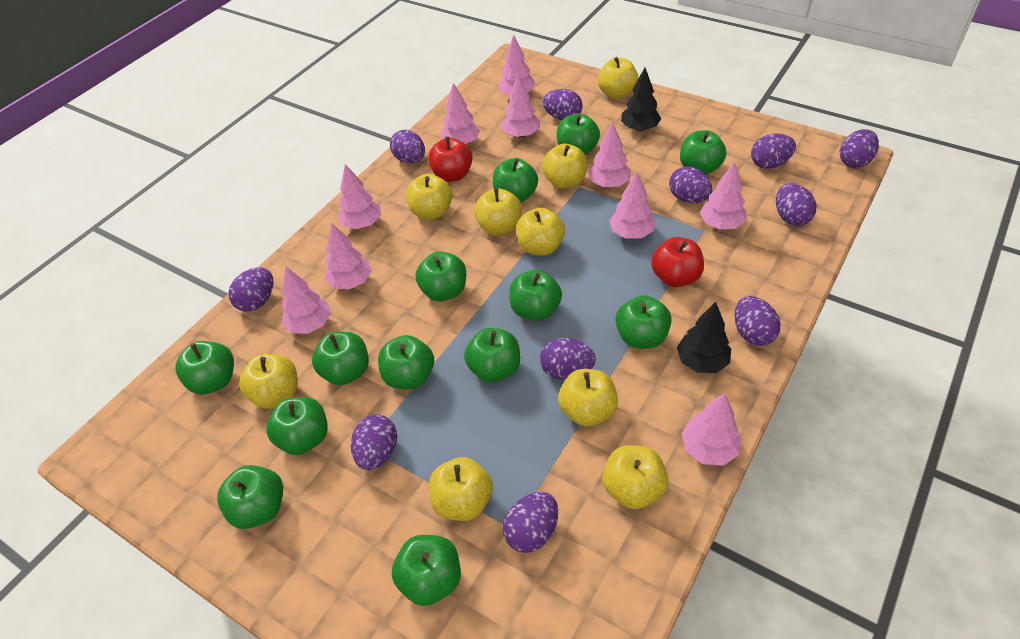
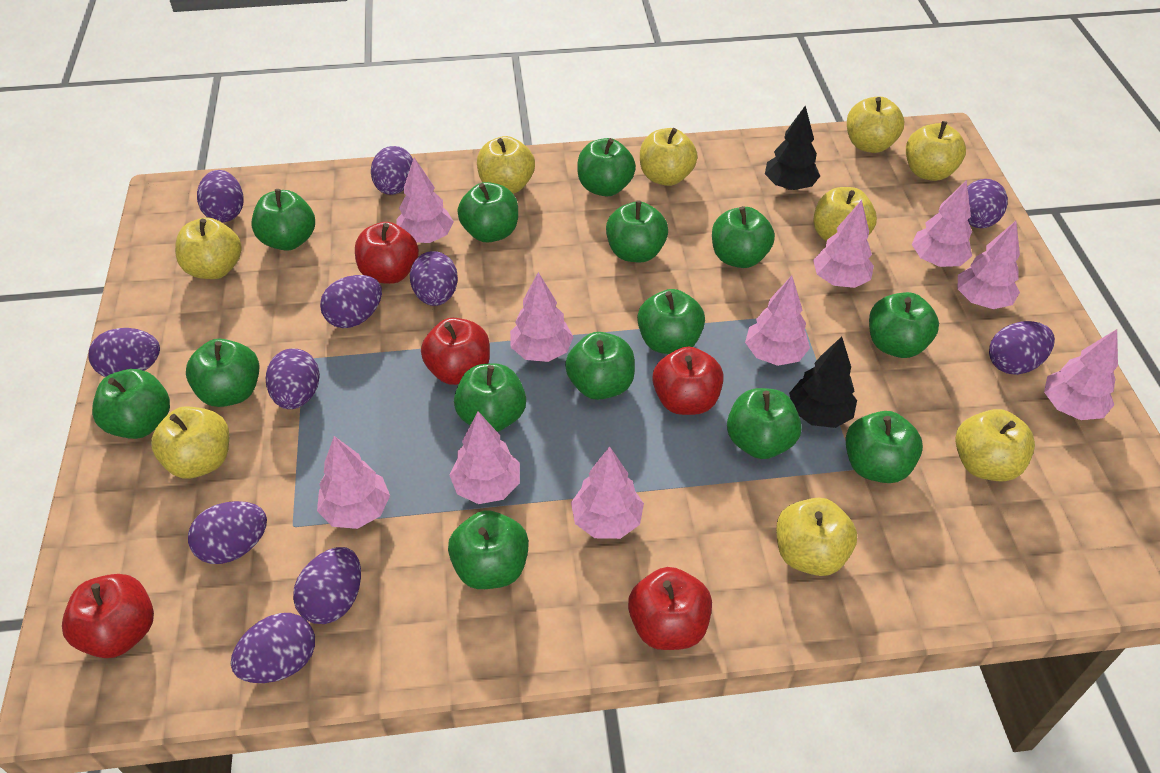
green apple: [176,341,234,394] [217,465,283,529] [266,397,328,455] [312,332,369,385] [378,335,434,389] [392,535,461,606] [415,251,466,301] [464,328,520,382] [493,158,538,203] [509,270,562,321] [557,113,600,155] [615,295,672,348] [680,130,726,175] = 13 -> [92,369,170,439] [186,339,259,407] [251,189,315,251] [448,510,529,589] [454,363,526,432] [457,182,518,243] [565,332,635,400] [577,138,636,196] [606,201,668,262] [637,289,705,354] [712,206,775,268] [727,388,802,459] [845,411,923,483] [869,292,939,358] = 14
red apple: [428,136,473,182] [651,237,704,287] = 2 -> [62,574,154,658] [355,222,419,284] [421,318,490,385] [628,567,712,650] [652,347,724,415] = 5

